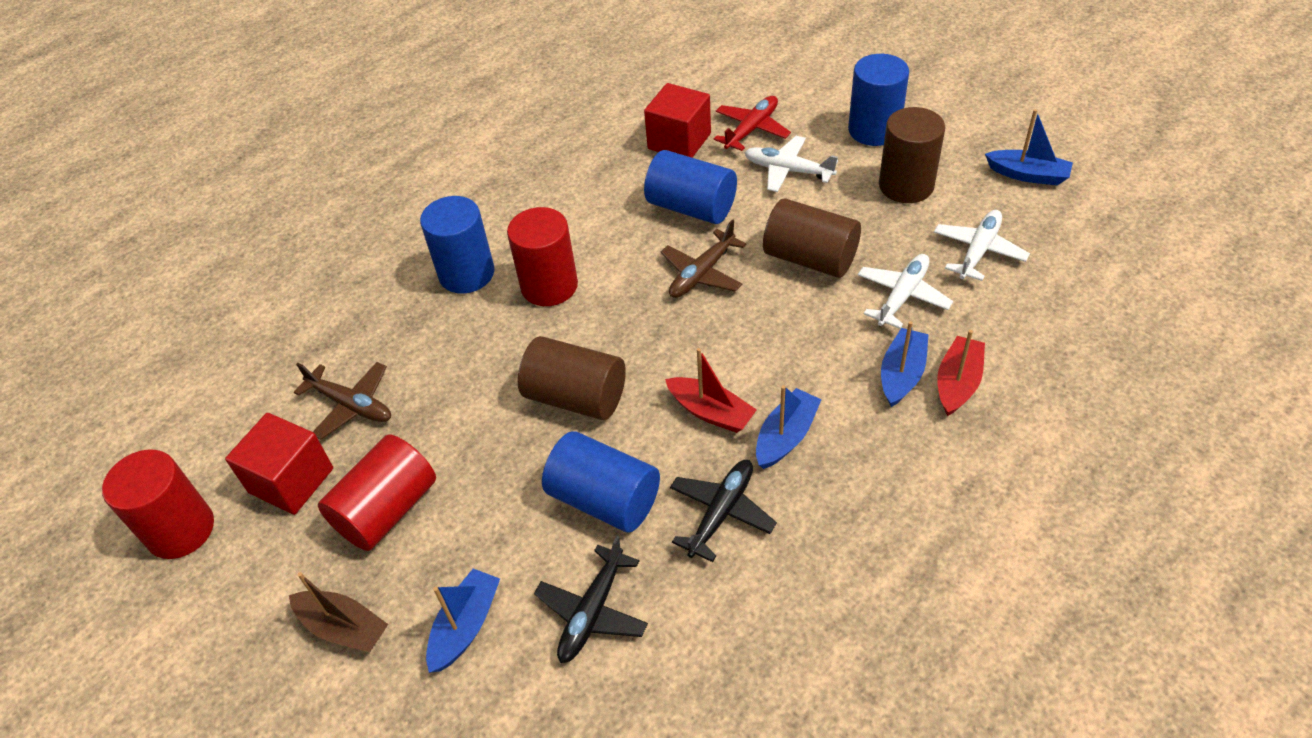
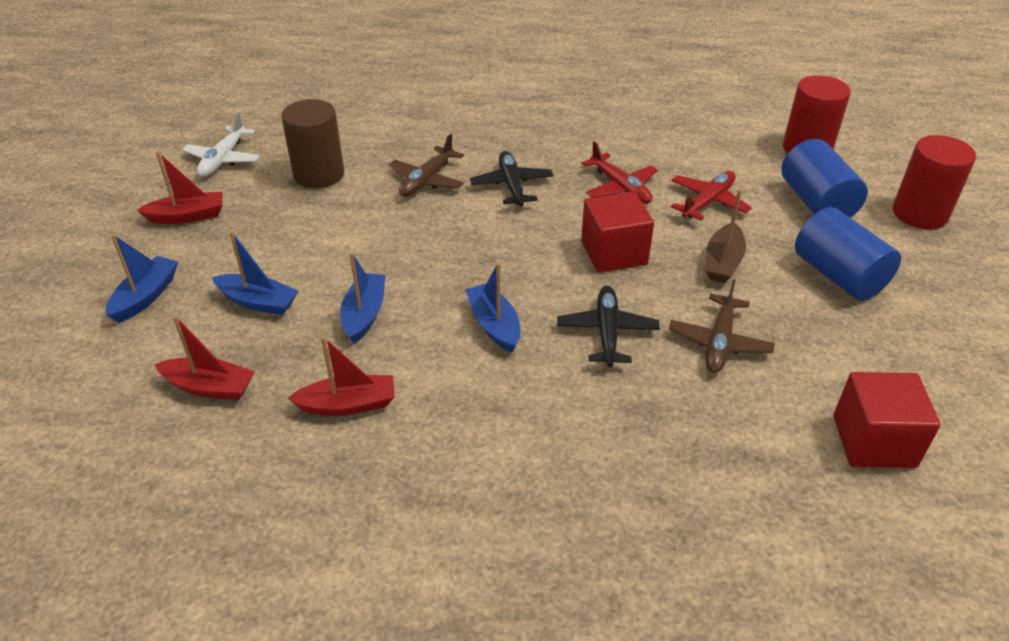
blue cylinder: [420,196,494,294] [542,431,660,533] [644,150,737,224] [848,54,909,146] = 4 -> [781,139,868,218] [795,207,901,301] = 2
brown cylinder: [518,336,626,420] [763,199,861,278] [879,107,945,203] = 3 -> [281,99,344,188] = 1
red boat: [665,348,757,433] [937,330,985,416] = 2 -> [137,152,223,224] [154,316,255,400] [288,336,395,416] = 3
red cylinder: [102,449,214,559] [318,434,436,551] [507,207,578,306] = 3 -> [783,75,851,153] [893,135,976,229] = 2
red plane: [714,96,791,151] = 1 -> [581,141,658,204] [671,171,752,221] = 2
white plane: [744,136,838,192] [858,254,953,329] [934,210,1030,281] = 3 -> [182,112,260,177] = 1

